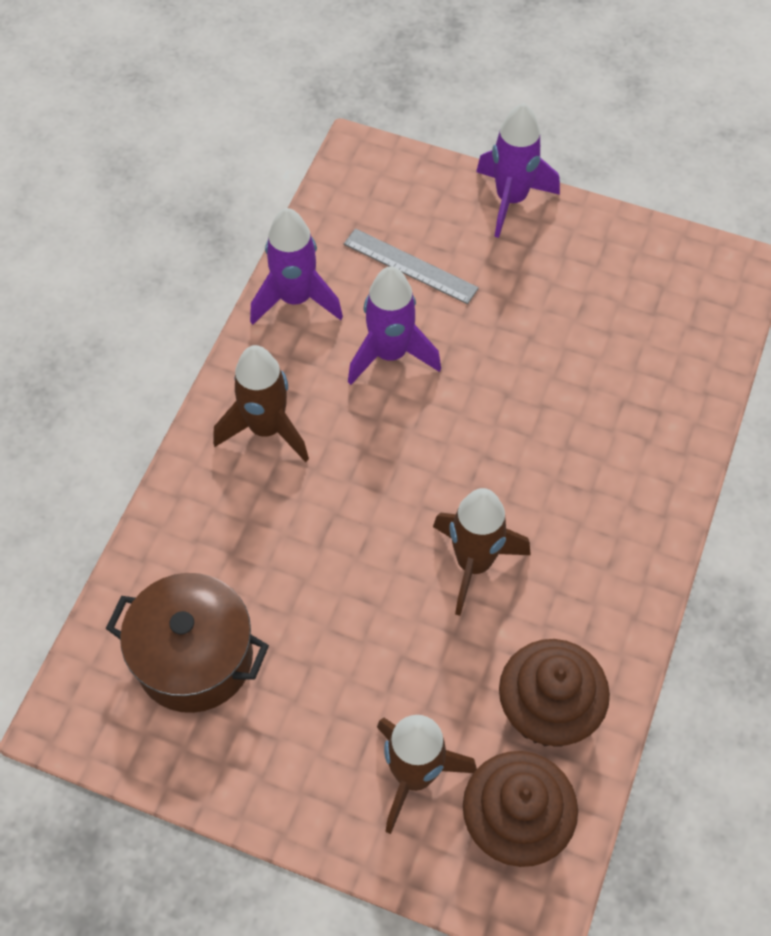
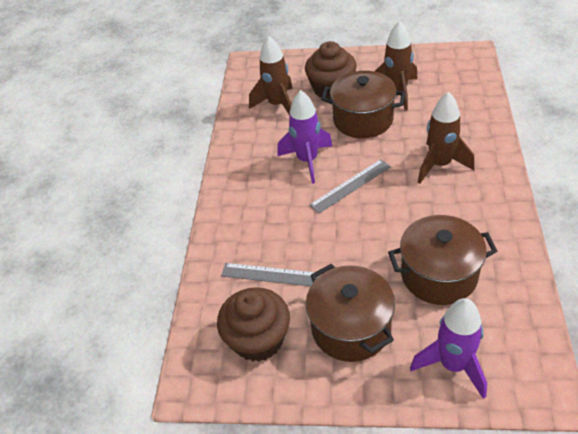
brown pot: [106,573,269,713] = 1 -> [306,264,395,362] [321,71,405,138] [388,215,497,305] = 3
grey ruler: [344,228,479,304] = 1 -> [221,263,322,286] [309,159,391,214] = 2
purple rocket: [250,208,343,325] [348,266,441,385] [476,103,560,238] = 3 -> [277,90,332,184] [410,298,487,399] = 2

